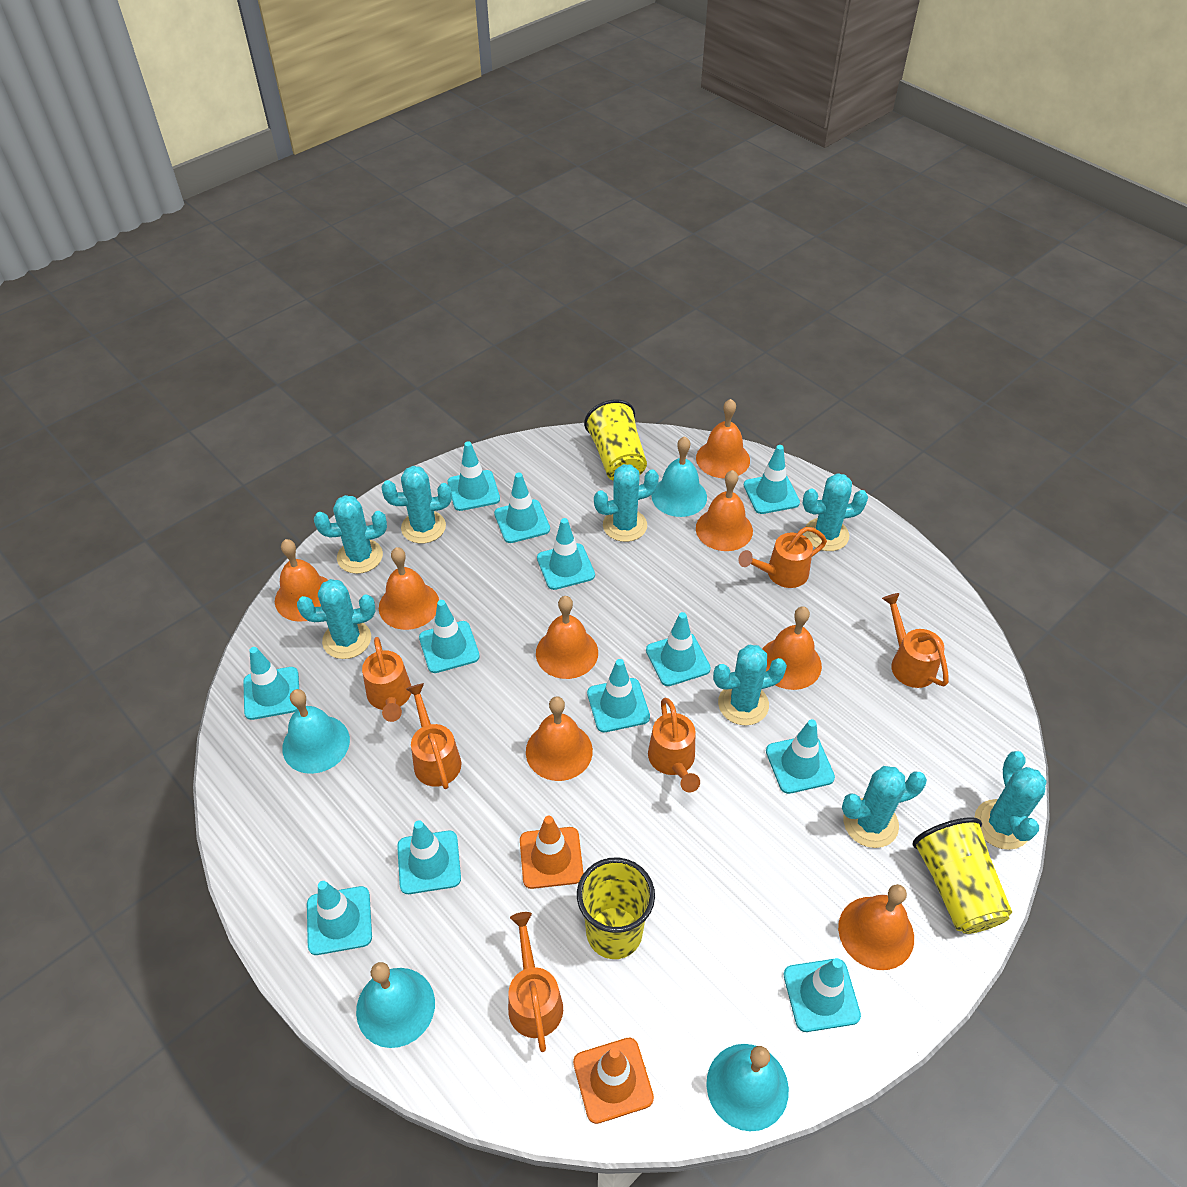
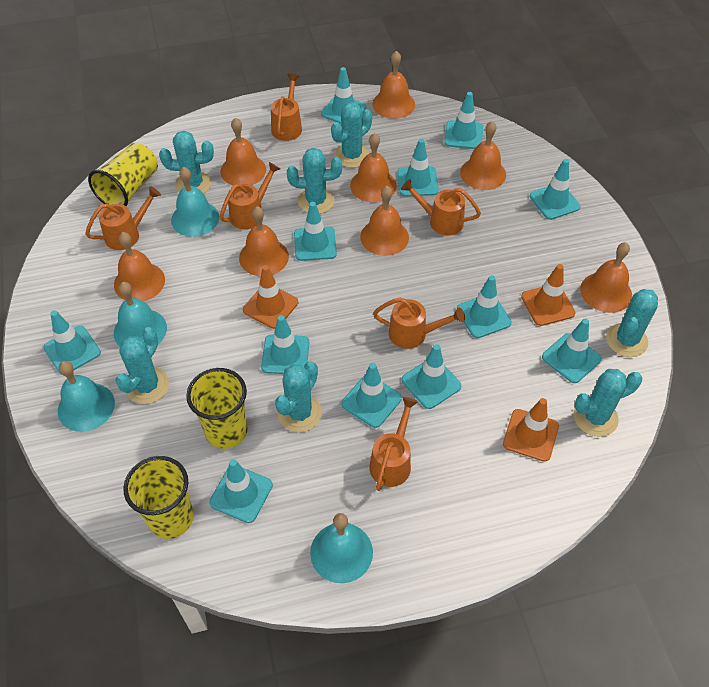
orange traffic cone: [520,816,584,889] [573,1038,654,1124] = 2 -> [243,265,298,329] [503,398,559,462] [521,264,576,326] = 3
turquoise cactus: [297,579,375,659] [314,495,387,574] [382,466,452,544] [594,464,659,542] [713,645,787,725] [803,473,868,551] [842,766,927,848] [974,751,1047,850] = 8 -> [115,327,169,404] [159,131,214,194] [275,361,322,432] [287,148,342,214] [331,102,372,168] [574,369,642,437] [606,289,658,357] = 7

